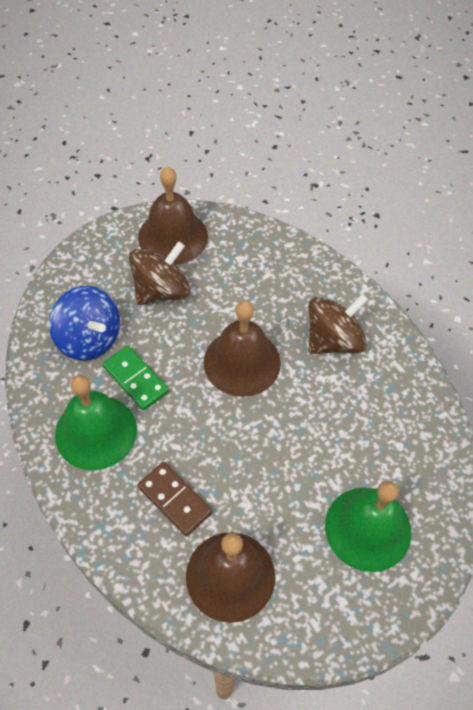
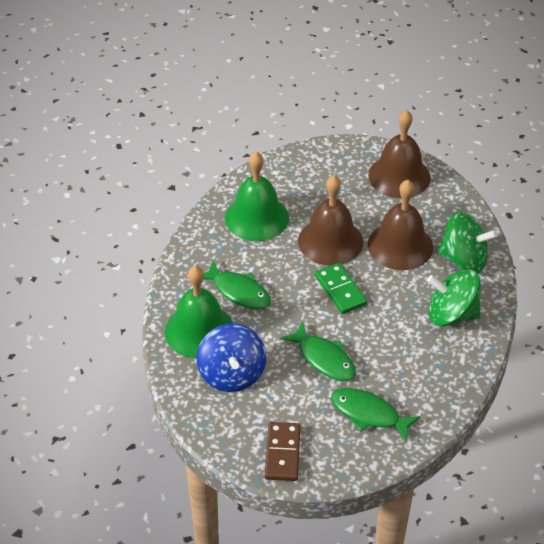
brown spinning top: [129,241,190,305] [309,294,368,354] = 2 -> none = 0
green fish: none = 0 -> [203,260,271,310] [280,322,356,381] [331,388,420,442] = 3
green spinning top: none = 0 -> [427,269,481,327] [438,212,498,274] = 2

